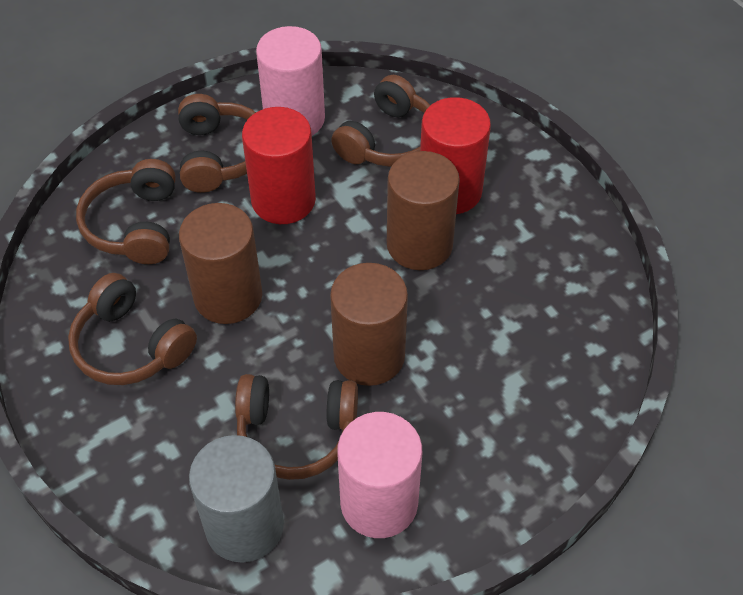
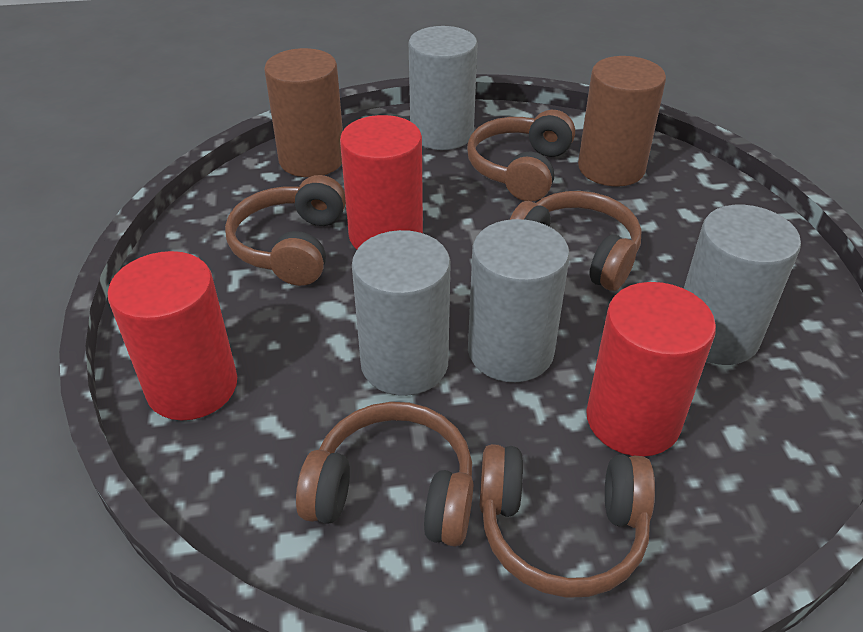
brown cylinder: [179,203,262,324] [330,263,408,386] [387,151,460,270] = 3 -> [264,48,343,177] [578,56,666,186] = 2
grey cylinder: [189,435,284,563] = 1 -> [352,230,451,396] [409,26,478,150] [468,219,570,382] [684,205,801,365] = 4
pink cylinder: [256,26,325,136] [337,412,422,538] = 2 -> none = 0
red cylinder: [242,107,316,224] [420,97,491,214] = 2 -> [108,251,237,420] [340,115,423,249] [586,282,716,457] = 3

